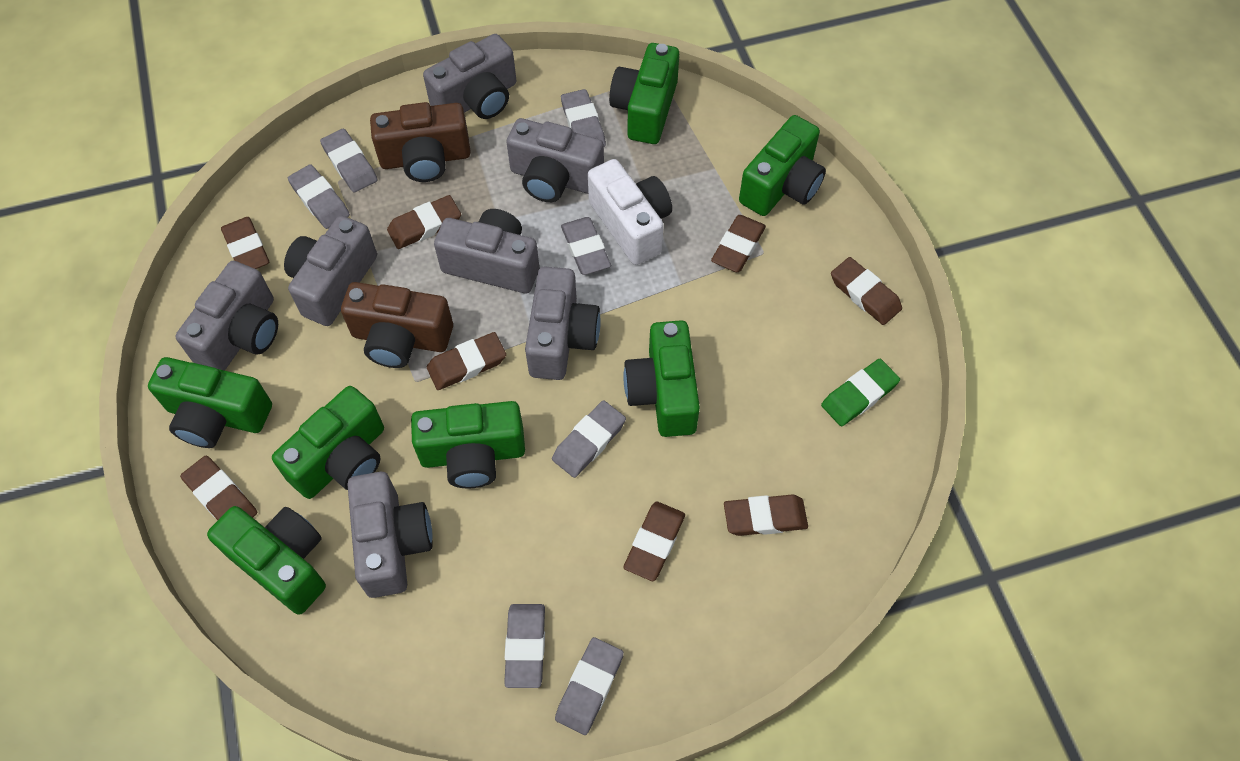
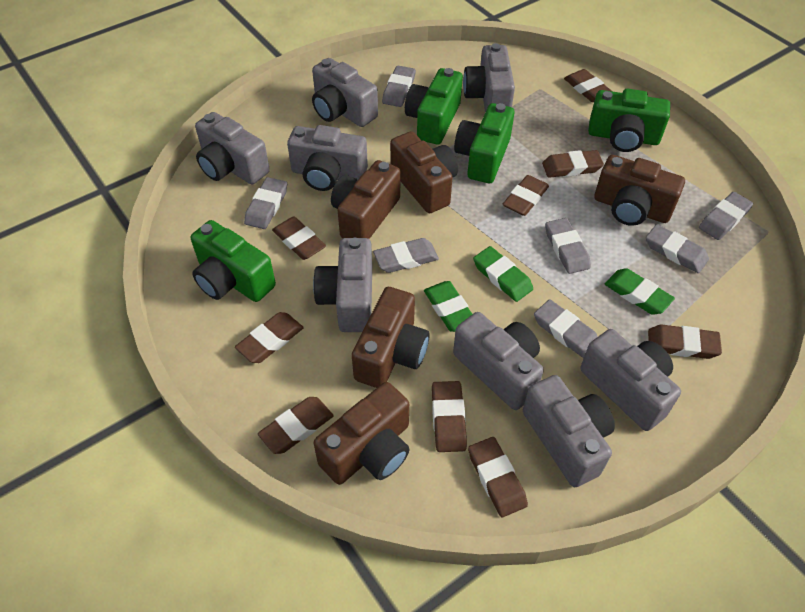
brown camera: [341,282,453,368] [370,102,471,182] = 2 -> [314,382,410,485] [331,160,400,239] [352,287,430,388] [390,131,458,213] [594,155,685,226] = 5
brown eraser: [180,456,257,520] [221,217,269,269] [387,195,461,249] [427,332,506,390] [623,501,685,581] [711,215,766,272] [724,495,808,536] [831,257,902,325] = 8 -> [235,312,304,363] [258,397,334,454] [272,216,326,260] [432,381,467,452] [468,437,528,517] [503,175,549,216] [542,150,604,178] [564,69,613,102] [648,324,722,359] = 9
green camera: [148,357,272,448] [207,506,326,614] [272,386,384,499] [411,401,525,489] [609,43,679,144] [623,320,700,437] [739,115,826,216] = 7 -> [191,220,276,302] [405,68,463,145] [454,103,514,183] [588,89,670,152] = 4
green eraser: [821,359,900,426] = 1 -> [424,281,472,332] [473,246,533,302] [605,268,675,315] = 3
grey camera: [175,261,278,371] [284,216,377,326] [348,472,433,598] [423,34,516,119] [434,209,539,293] [506,118,604,202] [525,267,601,380] = 7 -> [195,112,270,184] [287,125,368,191] [312,58,378,127] [313,238,372,332] [453,312,544,410] [463,43,515,113] [523,375,615,487] [580,329,681,431] = 8
white camera: [588,159,672,265] = 1 -> none = 0

